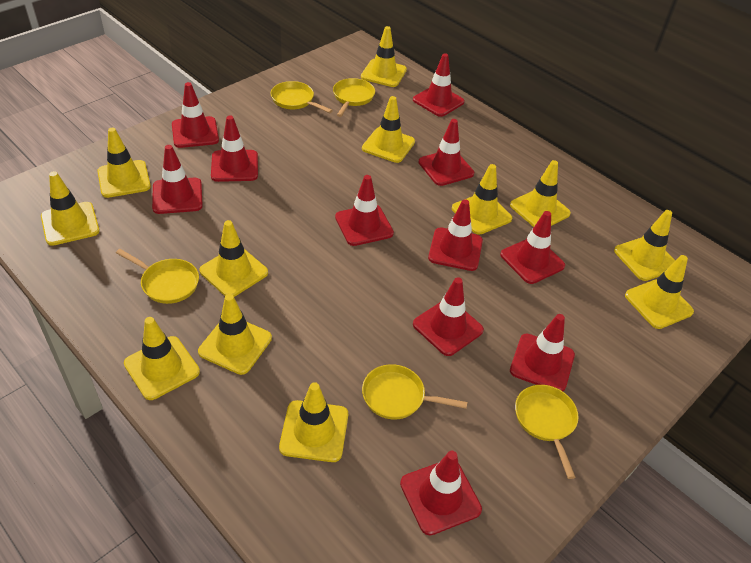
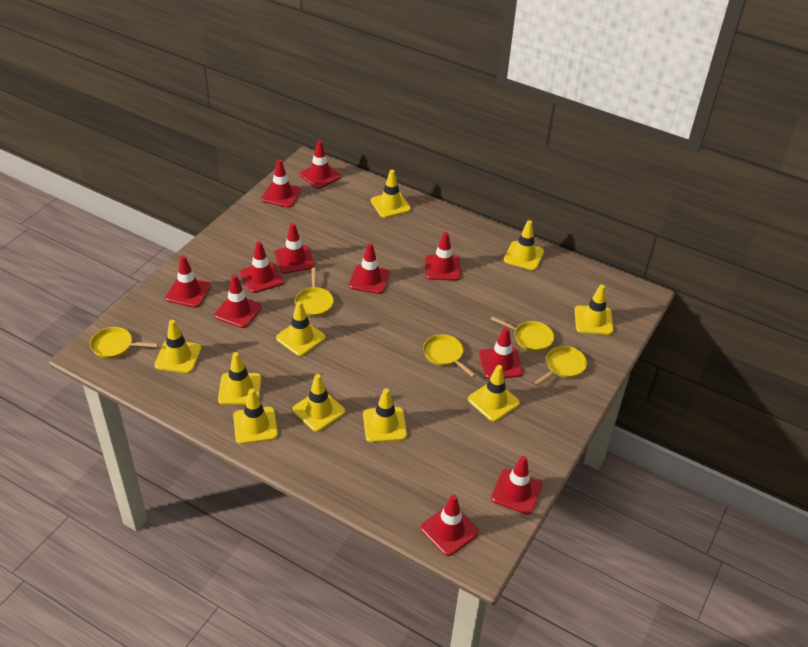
yellow traffic cone: [41,171,100,246] [97,128,151,198] [124,317,200,400] [198,294,272,375] [199,220,268,297] [279,382,348,462] [361,26,407,87] [362,96,415,163] [452,164,512,235] [510,160,571,227] [614,210,675,281] [625,255,694,329] = 12 -> [155,320,201,373] [218,352,261,405] [233,389,278,444] [276,301,326,356] [292,374,345,432] [363,388,407,442] [371,170,411,218] [468,365,520,422] [504,220,544,270] [575,284,613,335] = 10

